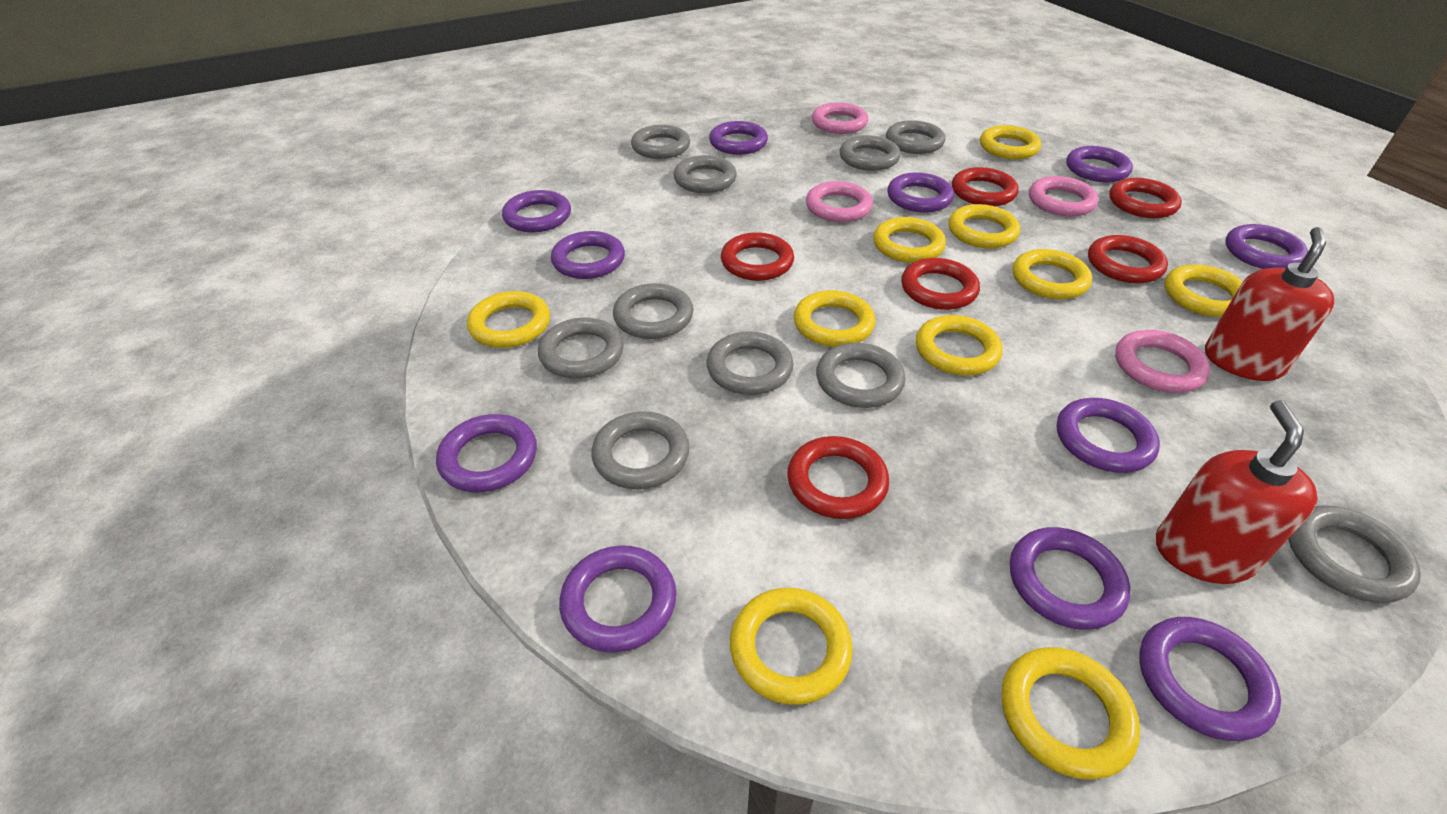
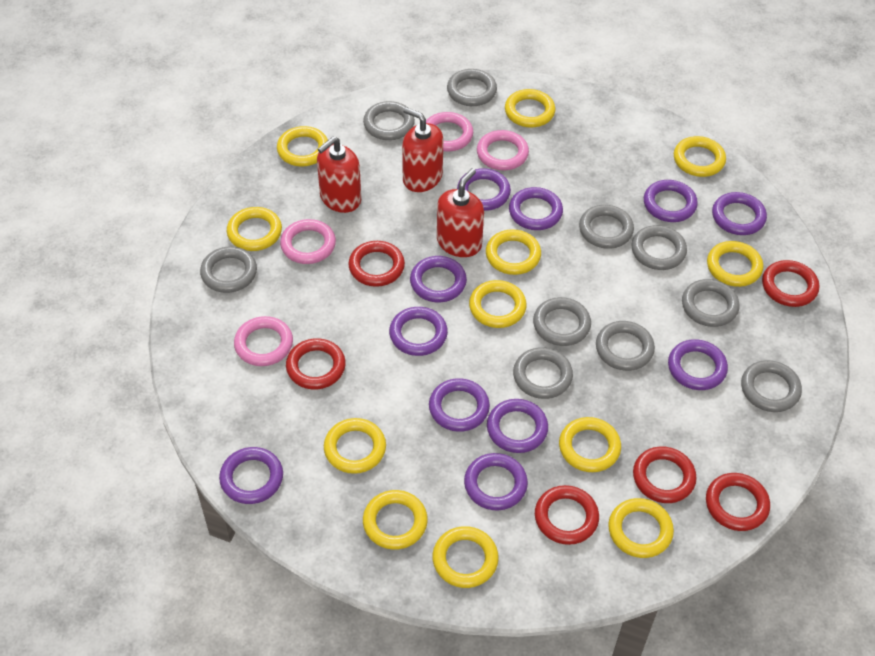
red soap dispenser: [1156,400,1318,584] [1205,227,1335,381] = 2 -> [317,137,361,213] [402,107,443,192] [437,168,484,257] = 3
yellow ring: [467,291,550,348] [730,588,853,705] [794,290,875,347] [873,217,946,263] [916,315,1003,376] [948,204,1020,248] [980,125,1041,159] [1002,647,1140,780] [1013,249,1092,299] [1165,264,1243,317] = 10 -> [227,207,282,251] [277,126,328,166] [324,418,386,474] [363,490,428,550] [432,526,499,588] [469,280,527,328] [486,229,541,275] [505,89,555,128] [559,417,621,472] [608,498,674,558] [674,136,726,177] [707,241,763,287] = 12

